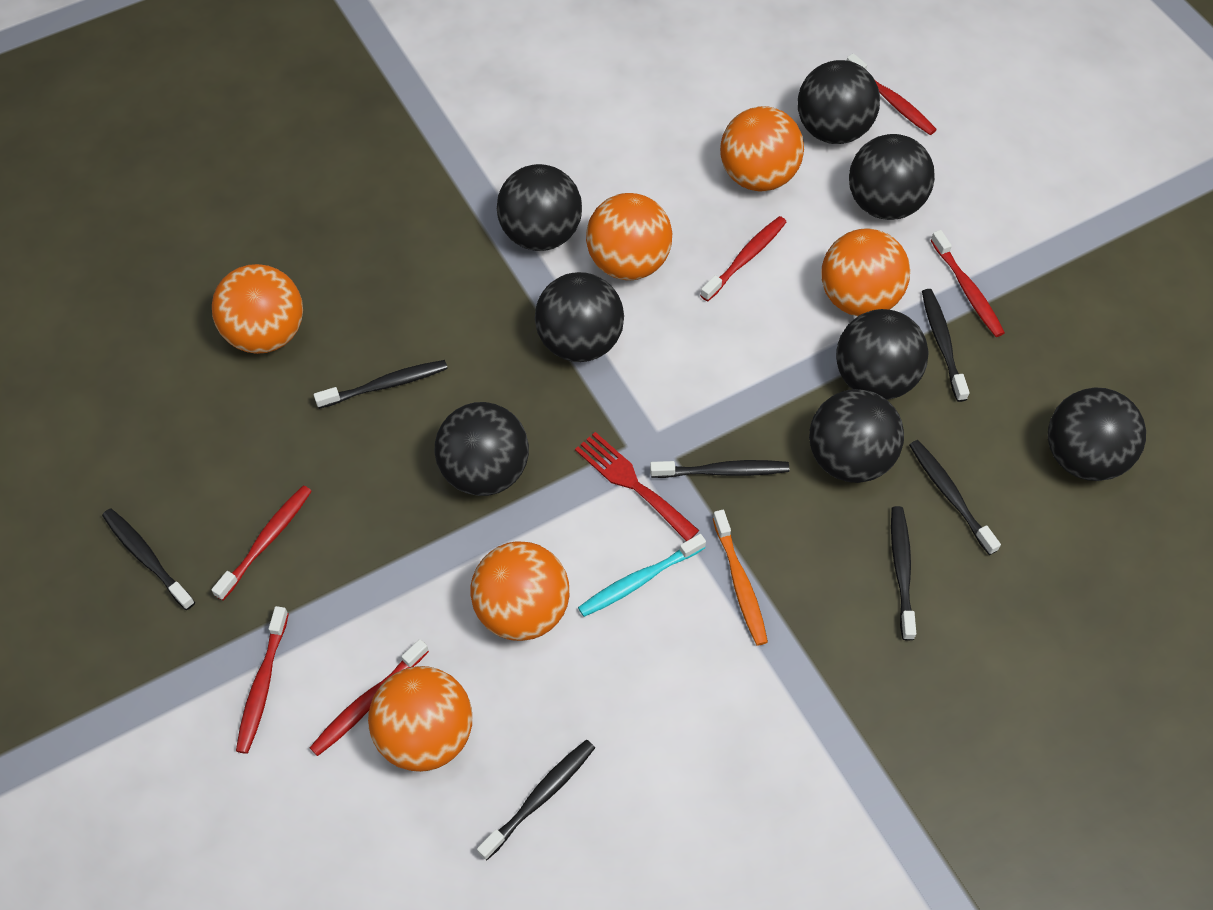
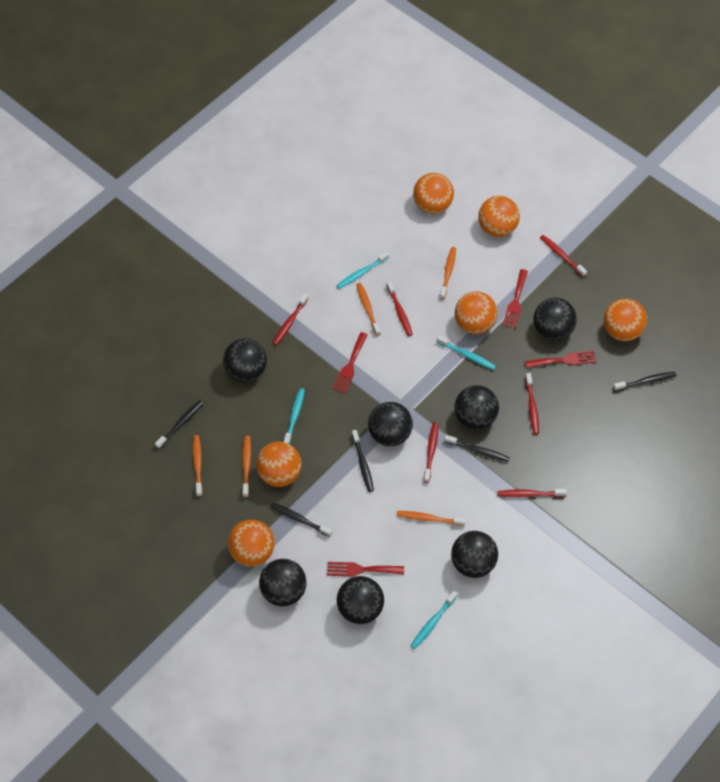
black ball: [435,402,529,496] [497,164,582,251] [535,272,624,362] [798,60,880,144] [809,389,904,483] [836,309,929,400] [849,134,935,220] [1048,387,1146,481] = 8 -> [223,339,267,382] [259,559,307,606] [337,576,384,624] [368,402,413,446] [451,531,498,578] [454,385,499,430] [534,298,577,341] = 7
black toothbrush: [102,508,195,610] [314,360,448,409] [477,740,595,860] [650,460,789,478] [891,506,916,640] [909,440,1001,555] [922,289,969,402] = 7 -> [155,400,204,449] [270,502,332,537] [352,430,374,492] [444,435,510,462] [613,371,676,391] = 5
orange toothbrush: [713,510,768,646] = 1 -> [193,435,203,497] [242,436,251,497] [356,283,381,336] [396,511,466,526] [440,247,456,299] = 5
red fork: [575,432,700,541] = 1 -> [327,562,404,577] [333,332,368,394] [503,269,528,329] [525,350,597,368] = 4
turquoise toothbrush: [578,534,706,617] = 1 -> [284,388,305,444] [336,252,389,289] [411,591,458,649] [437,335,496,370] = 4

